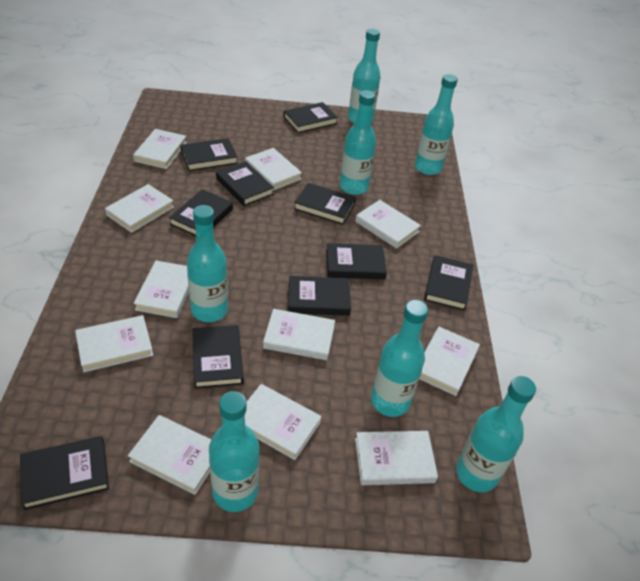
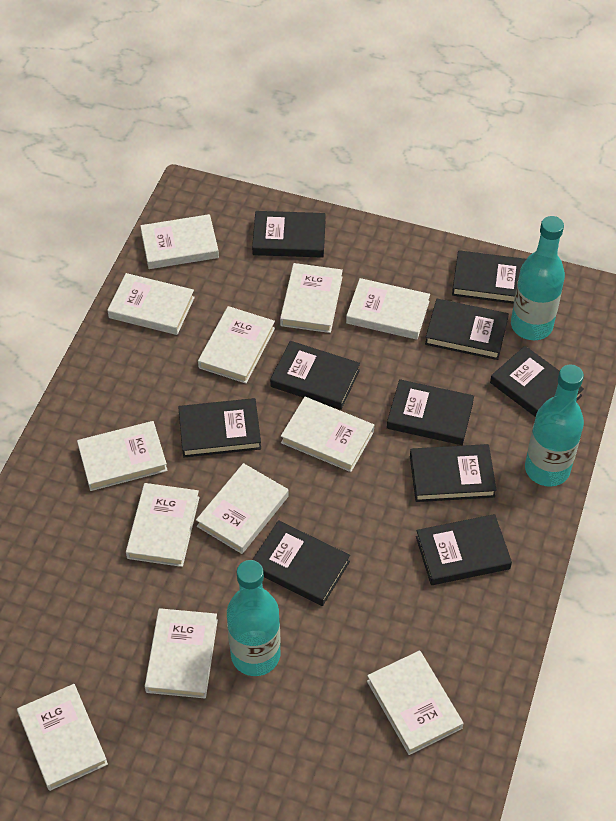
turquoise bottle: [187,205,228,322] [209,391,260,512] [340,90,376,195] [348,29,381,124] [371,300,428,417] [415,74,458,175] [456,376,536,492] = 7 -> [227,560,280,676] [511,216,565,340] [525,365,584,487] = 3
white book: [75,315,153,372] [105,184,174,233] [128,415,212,495] [133,129,187,169] [134,260,189,318] [245,148,302,190] [245,384,322,460] [263,309,335,360] [355,200,421,249] [355,431,438,485] [420,327,480,396] = 11 -> [17,684,108,791] [77,421,168,491] [107,273,195,335] [126,483,200,567] [140,214,219,269] [145,608,218,698] [196,463,289,554] [198,306,275,384] [280,263,343,333] [281,397,374,472] [346,278,430,340] [367,650,463,755] = 12

